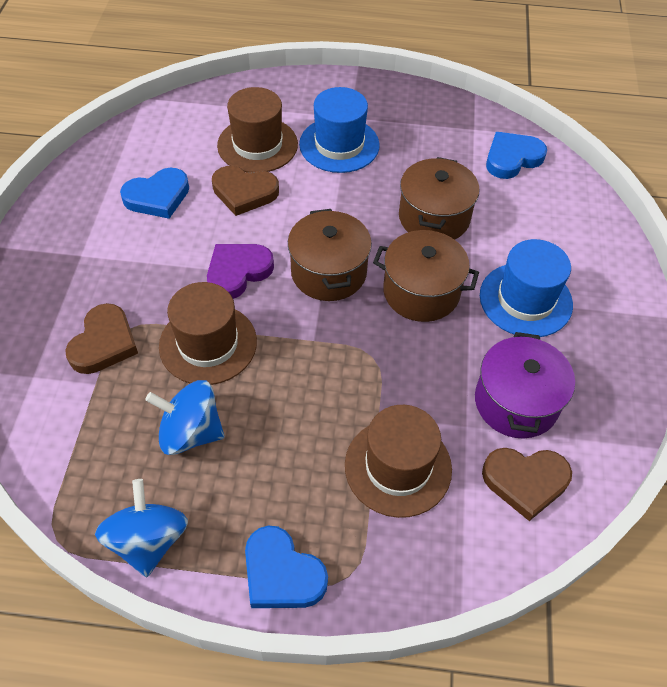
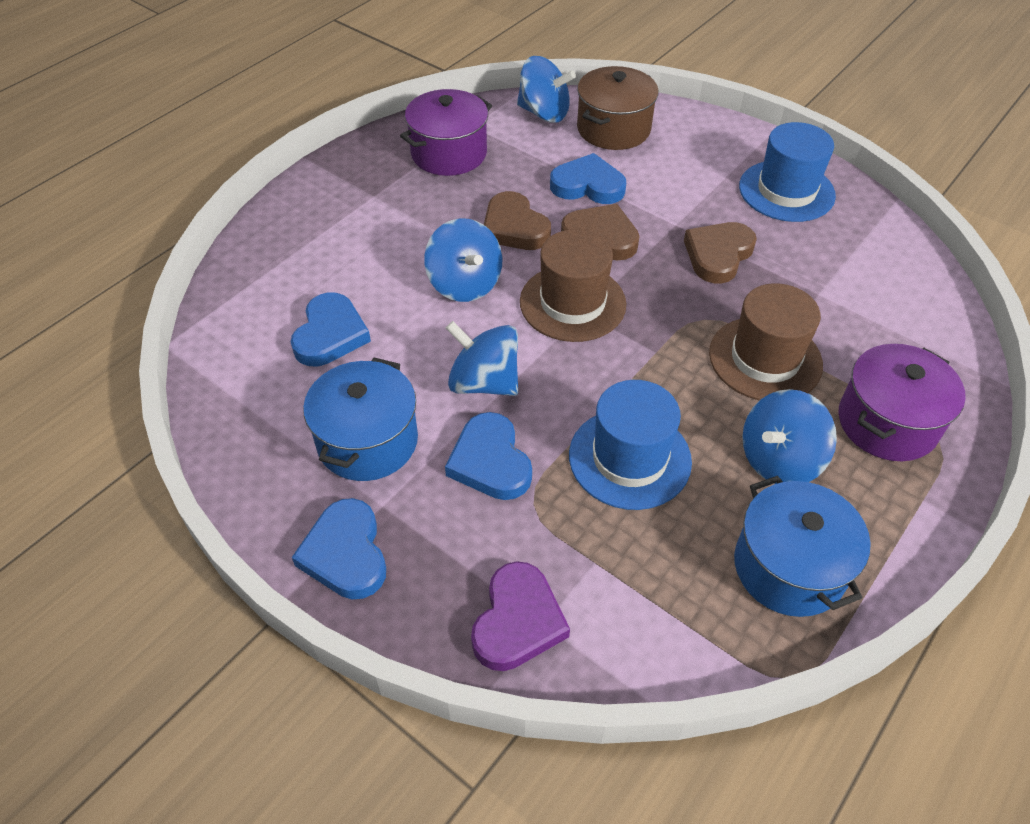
blue heart: [120,168,189,219] [245,525,328,608] [486,132,547,179] = 3 -> [291,292,371,366] [292,498,386,599] [445,412,532,500] [550,153,626,204] = 4
blue pot: none = 0 -> [303,358,418,481] [734,476,871,617] = 2
blue spinning top: [95,479,188,577] [145,380,224,455] = 2 -> [424,218,502,302] [446,321,518,396] [517,56,576,123] [742,389,837,484] = 4
brown hat: [159,282,257,385] [217,87,298,172] [345,405,452,518] = 3 -> [520,229,626,342] [709,283,823,400] = 2
brown pot: [288,209,372,301] [373,230,479,322] [399,157,480,240] = 3 -> [577,66,658,150] = 1
purple pot: [475,332,575,439] = 1 -> [400,89,492,176] [838,344,966,461] = 2

